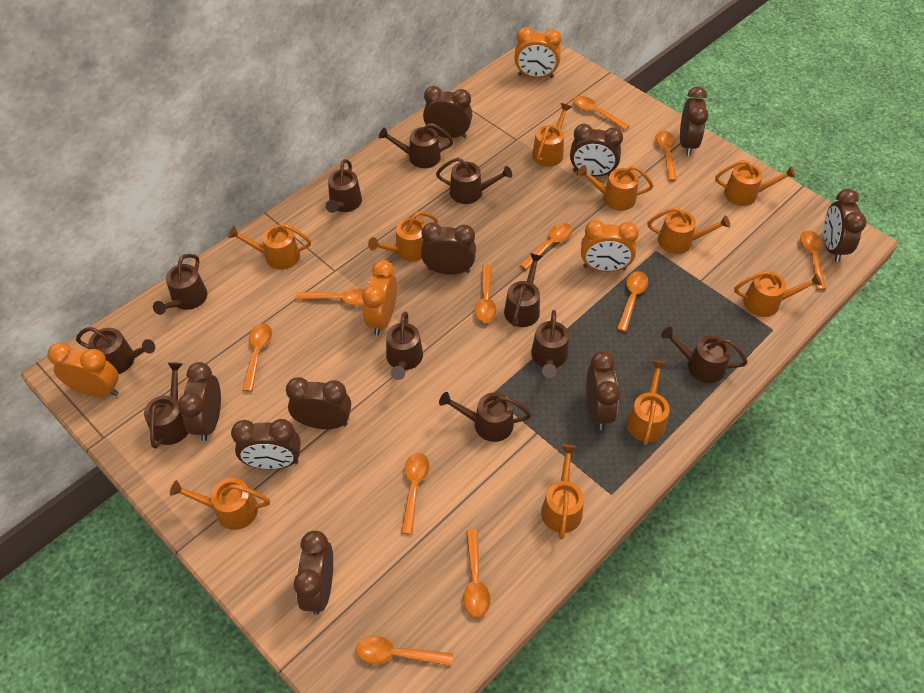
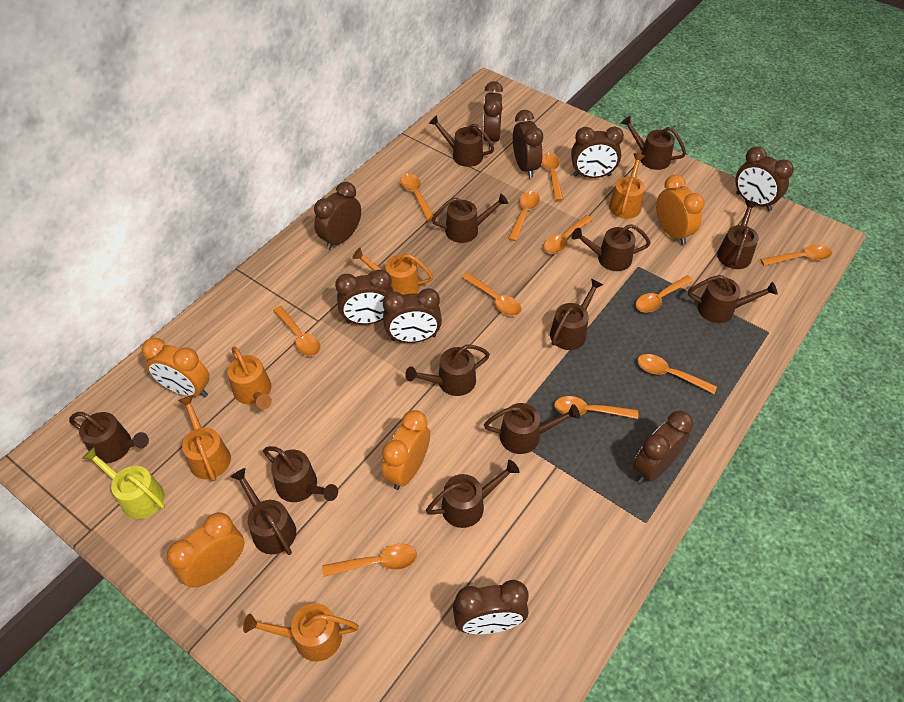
brown clock: [178,362,221,441] [231,419,301,469] [286,377,351,429] [294,531,333,615] [421,222,476,275] [423,86,472,138] [570,124,623,177] [586,351,620,430] [680,86,708,156] [824,189,867,262] = 10 -> [314,182,361,250] [335,269,393,324] [383,288,442,343] [453,580,528,634] [483,81,503,149] [513,110,543,178] [571,127,624,178] [633,411,693,483] [735,146,794,211] = 9
brown watering can: [76,327,155,374] [144,362,188,449] [153,254,207,315] [326,159,362,213] [379,123,454,168] [386,312,423,380] [436,157,512,204] [439,392,531,442] [504,253,543,327] [531,310,569,378] [661,327,748,383] = 11 -> [69,412,149,463] [231,468,296,555] [263,446,338,502] [405,345,490,396] [426,460,520,528] [429,115,494,167] [432,194,508,243] [484,403,580,454] [550,278,603,350] [571,224,651,271] [621,116,686,170] [688,275,778,323] [717,200,759,269] = 13
orange watering can: [170,478,270,530] [228,224,311,270] [368,212,438,262] [532,103,572,167] [541,444,584,539] [577,165,653,211] [626,360,669,445] [647,207,730,254] [715,160,796,206] [734,271,822,317] = 10 -> [178,395,231,481] [227,346,272,409] [243,603,359,662] [352,248,433,295] [609,153,645,219] = 5
yellow watering can: none = 0 -> [82,447,165,519] = 1

